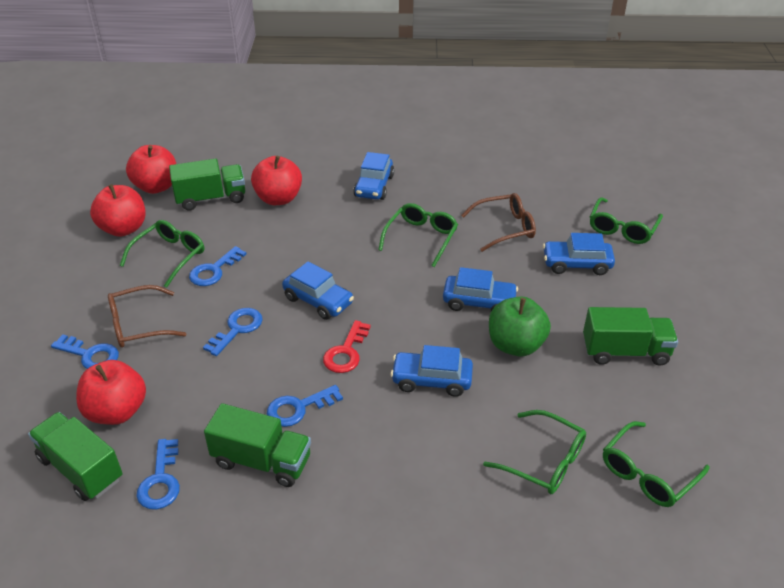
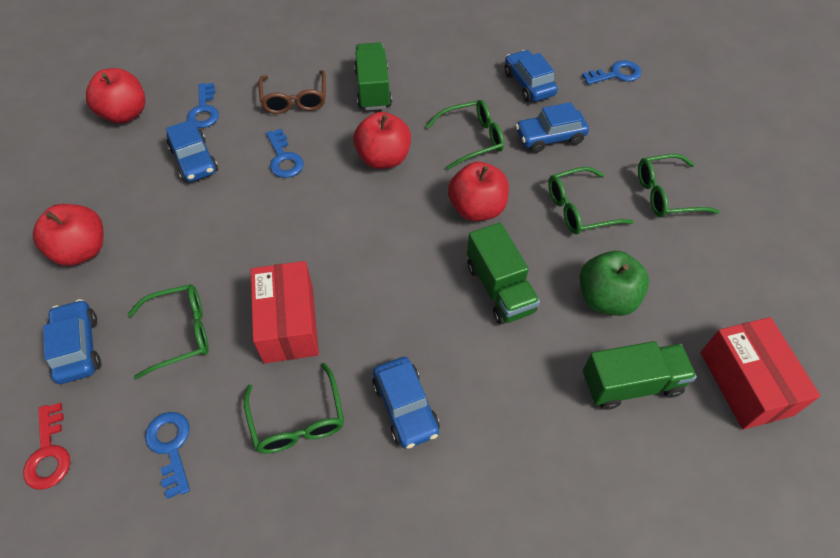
blue key: [51,334,119,369] [136,439,180,510] [189,246,246,286] [203,308,263,356] [267,385,343,427] = 5 -> [145,412,190,499] [187,83,219,128] [266,129,304,178] [582,60,641,85] = 4
brown glasses: [108,285,186,348] [461,193,536,252] = 2 -> [258,70,326,114] = 1
green truck: [28,412,123,501] [169,159,245,211] [204,403,311,487] [583,307,678,366] = 4 -> [354,42,392,110] [467,223,540,325] [583,341,697,410] = 3
red box: none = 0 -> [251,261,319,364] [700,317,820,430] = 2

